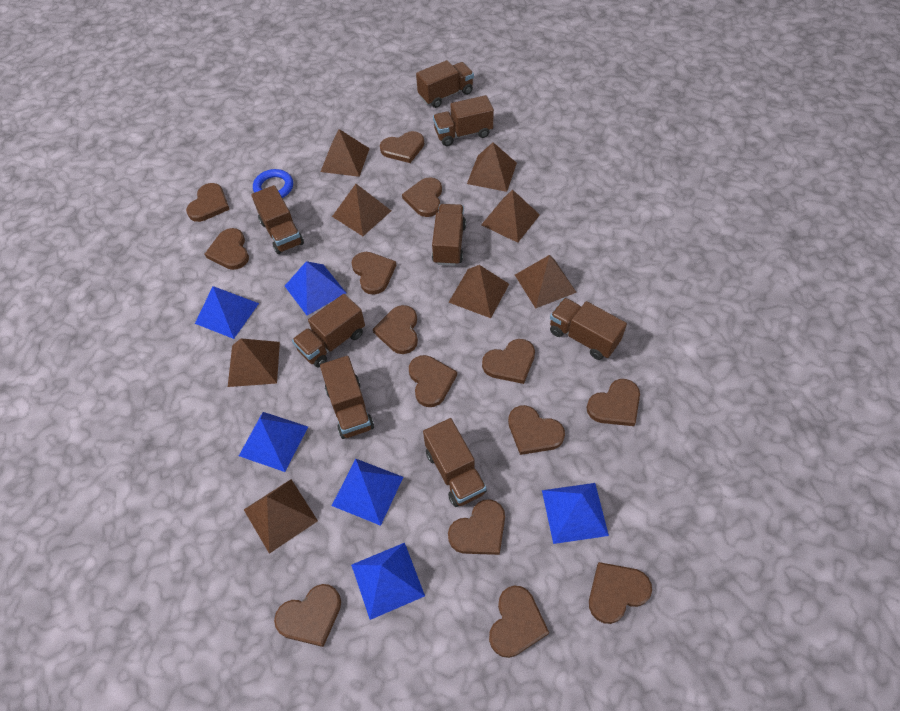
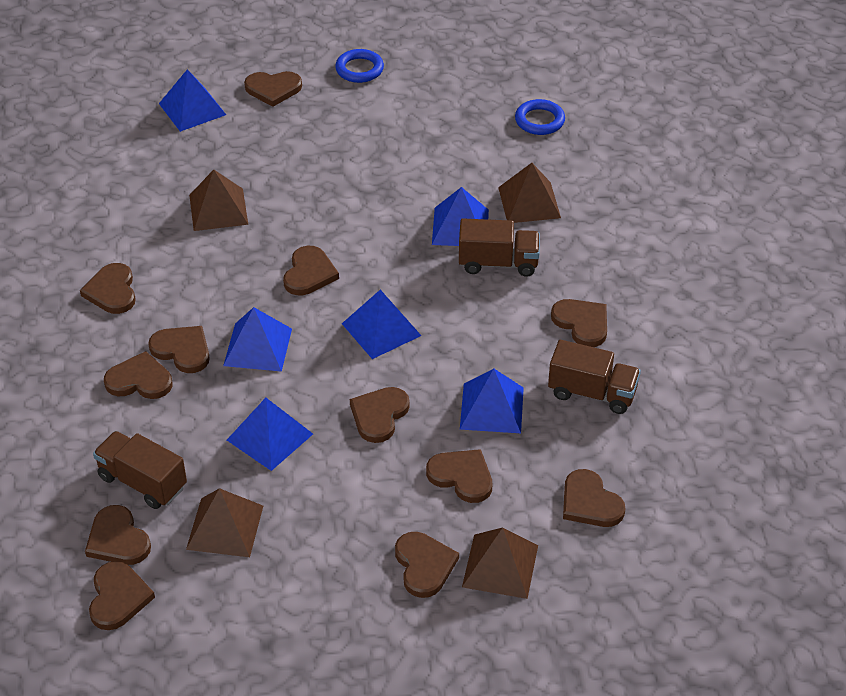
blue ring: [253,169,293,198] = 1 -> [335,49,384,83] [515,99,565,135] = 2
brown heart: [186,183,230,222] [205,228,249,270] [274,584,341,647] [352,252,396,295] [373,305,418,354] [380,131,424,163] [402,177,442,217] [409,355,457,407] [448,499,505,555] [482,339,535,384] [489,585,549,658] [508,405,565,455] [587,379,640,426] [589,562,652,624] = 14 -> [80,263,136,314] [85,505,151,565] [89,561,155,630] [104,351,172,399] [148,326,210,373] [244,71,302,107] [283,246,339,295] [350,387,410,443] [395,532,459,598] [426,449,492,503] [551,299,607,347] [563,469,625,527] = 12
brown pyramid: [228,339,280,387] [244,479,318,554] [320,129,370,177] [332,184,391,236] [449,265,509,318] [467,142,517,192] [481,190,540,243] [515,255,577,309] = 8 -> [186,488,263,557] [189,170,248,231] [462,527,538,599] [498,163,561,223] = 4
brown truck: [251,185,304,254] [292,294,365,368] [320,356,374,439] [416,60,474,108] [423,418,487,507] [432,204,466,266] [433,95,494,146] [550,298,627,360] = 8 -> [93,431,187,509] [459,219,540,277] [548,340,641,414] = 3

